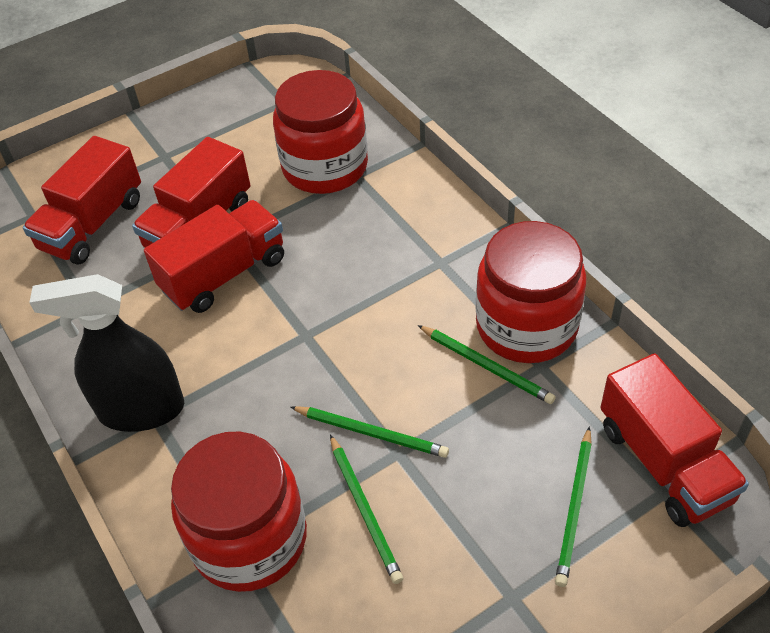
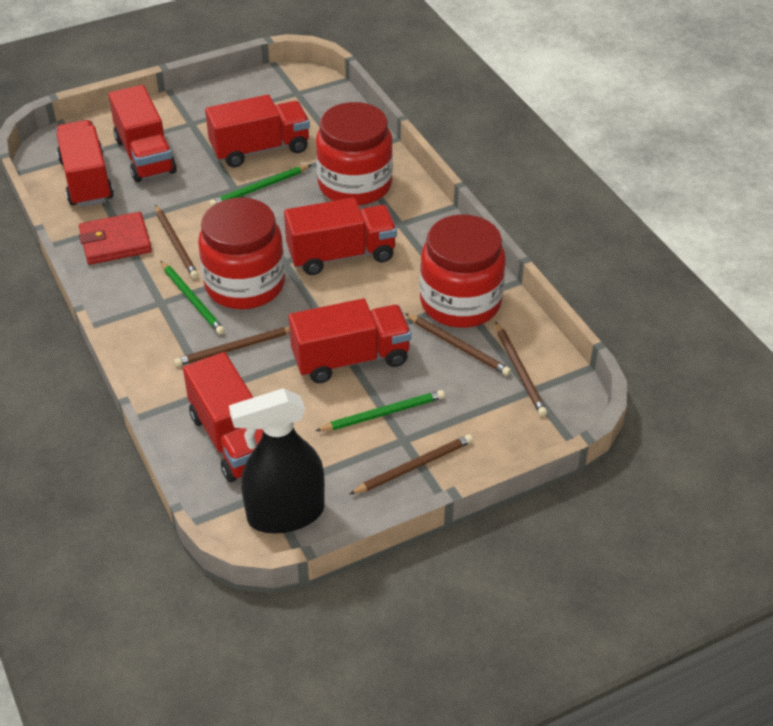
brown pencil: none = 0 -> [155,205,199,279] [174,327,290,366] [350,434,473,494] [405,313,511,376] [495,322,547,416] = 5
green pencil: [291,406,449,458] [330,434,403,584] [418,325,555,404] [555,426,592,587] = 4 -> [161,261,225,335] [209,165,311,206] [315,390,445,431] = 3
red truck: [23,136,141,265] [132,137,250,248] [144,200,284,313] [600,353,749,527] = 4 -> [56,120,114,207] [108,85,177,182] [183,352,263,482] [205,94,310,167] [284,198,397,275] [289,299,412,383] = 6
red wallet: none = 0 -> [79,212,152,265] = 1

